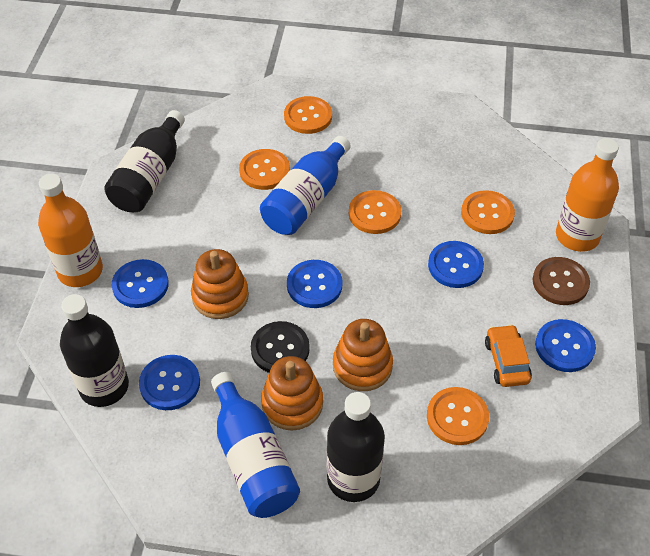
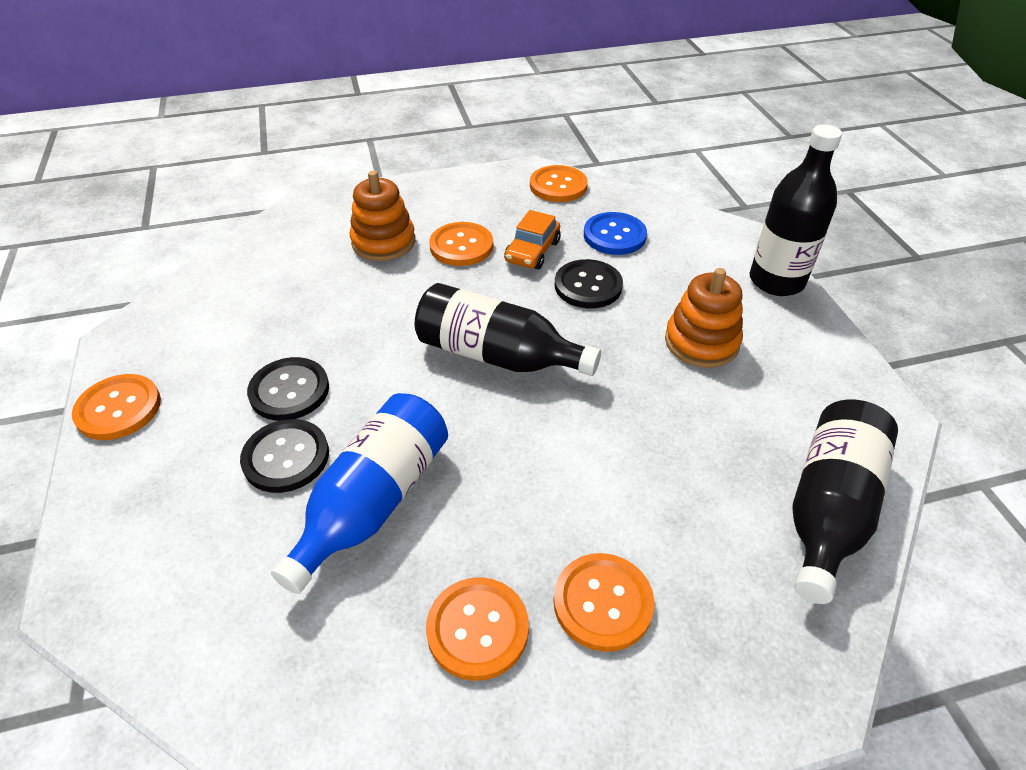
black button: [251,321,310,373] = 1 -> [240,419,329,493] [247,357,329,421] [555,259,623,308] = 3
blue bottle: [211,372,300,518] [260,136,351,235] = 2 -> [271,393,448,594] = 1
blue button: [112,259,169,308] [139,355,200,410] [287,260,343,308] [428,241,484,288] [535,319,596,372] = 5 -> [584,212,647,255] = 1
brown button: [533,257,590,305] = 1 -> none = 0
orange bottle: [38,174,103,287] [556,138,619,252] = 2 -> none = 0
orange stacking toy: [191,249,249,319] [261,356,323,431] [333,319,393,391] = 3 -> [349,171,415,261] [665,268,743,368] = 2

